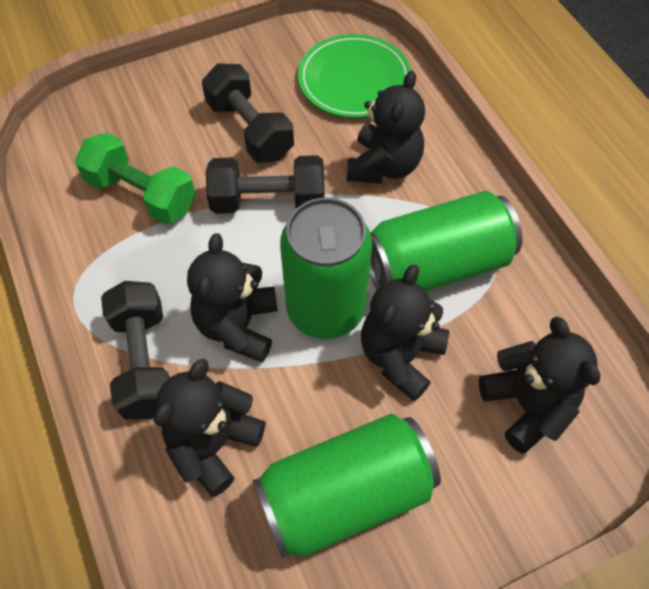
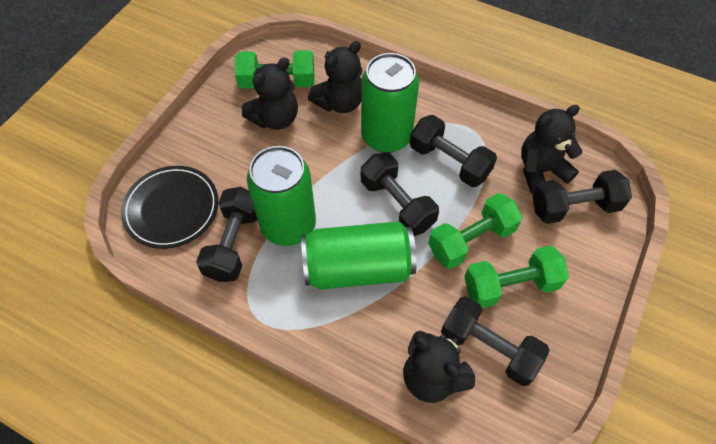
black dumbbell: [101,281,170,419] [202,63,294,163] [206,155,325,214] = 3 -> [196,187,258,282] [361,152,439,236] [410,115,497,187] [441,296,550,386] [532,170,632,224] = 5
black plate: none = 0 -> [121,166,219,249] = 1
black teddy bear: [154,359,266,497] [187,233,278,362] [347,70,425,184] [361,264,449,401] [479,317,600,454] = 5 -> [242,58,298,130] [308,41,362,113] [403,331,475,403] [521,105,583,194] = 4
green dumbbell: [75,132,196,224] = 1 -> [234,50,315,89] [428,193,523,269] [464,245,569,308] = 3
green plate: [298,34,411,118] = 1 -> none = 0

